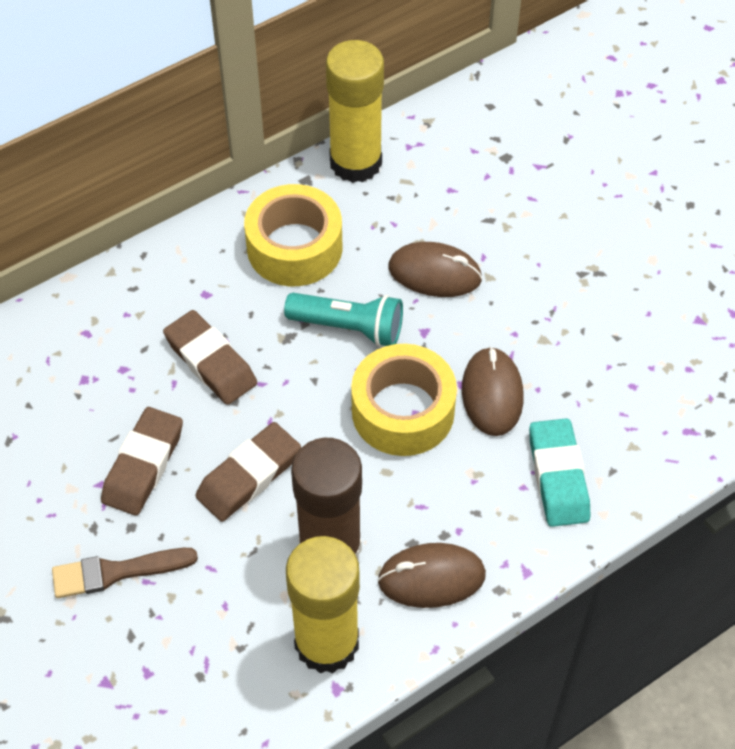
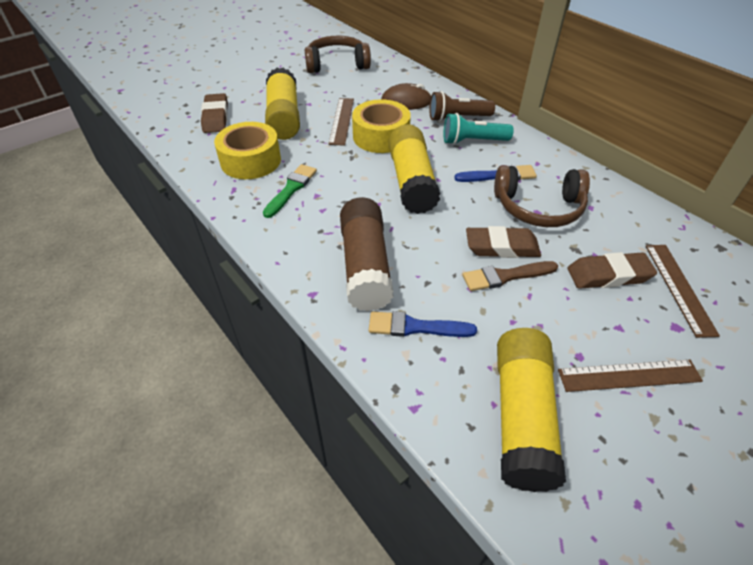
blue brush: none = 0 -> [369,311,477,337] [454,165,537,182] = 2
brown flashlight: none = 0 -> [429,91,495,122] = 1
brown headphones: none = 0 -> [305,36,371,73] [494,165,590,227] = 2
brown mouse: [378,543,486,608] [388,242,482,297] [462,346,524,436] = 3 -> [381,83,431,110] = 1
brown ruler: none = 0 -> [329,98,354,146] [558,360,703,392] [645,245,720,338] = 3
green brush: none = 0 -> [263,164,317,218] = 1
turquoise eraser: [529,418,590,527] = 1 -> none = 0
yellow glue stick: [286,536,360,673] [326,40,384,183] = 2 -> [265,68,300,140] [388,124,440,214] [497,328,566,492] = 3

